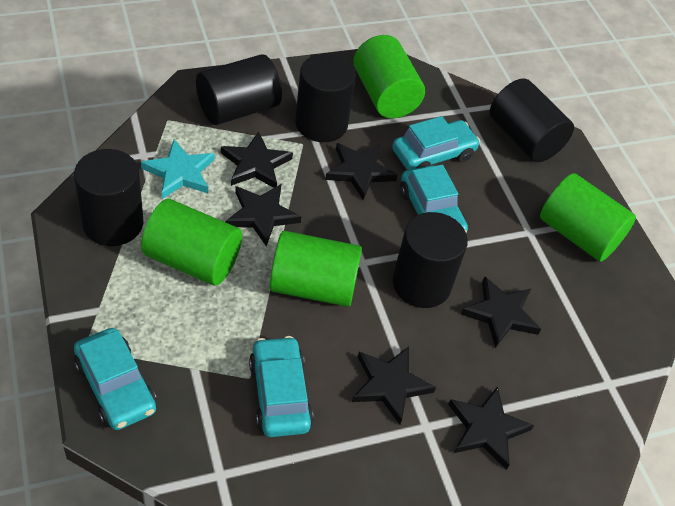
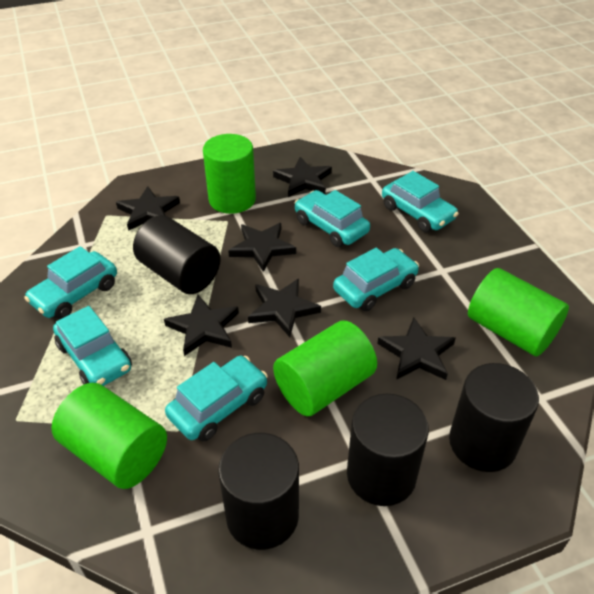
black cylinder: [74,149,143,246] [196,54,282,125] [295,54,356,142] [392,212,468,308] [490,78,574,162] = 5 -> [133,215,221,294] [218,433,299,550] [347,394,429,506] [449,363,539,472] = 4
turquoise car: [74,328,157,430] [249,336,313,437] [392,116,480,170] [400,165,468,233] = 4 -> [24,246,117,319] [53,306,132,386] [165,356,268,442] [295,190,370,247] [333,248,419,311] [382,171,459,232] = 6
turquoise star: [141,139,215,199] = 1 -> none = 0

